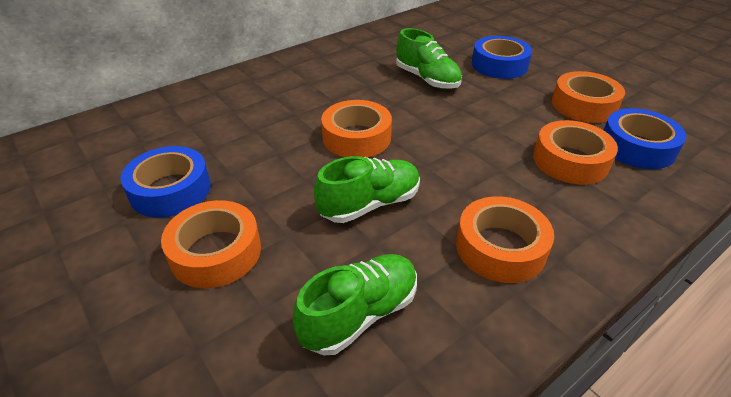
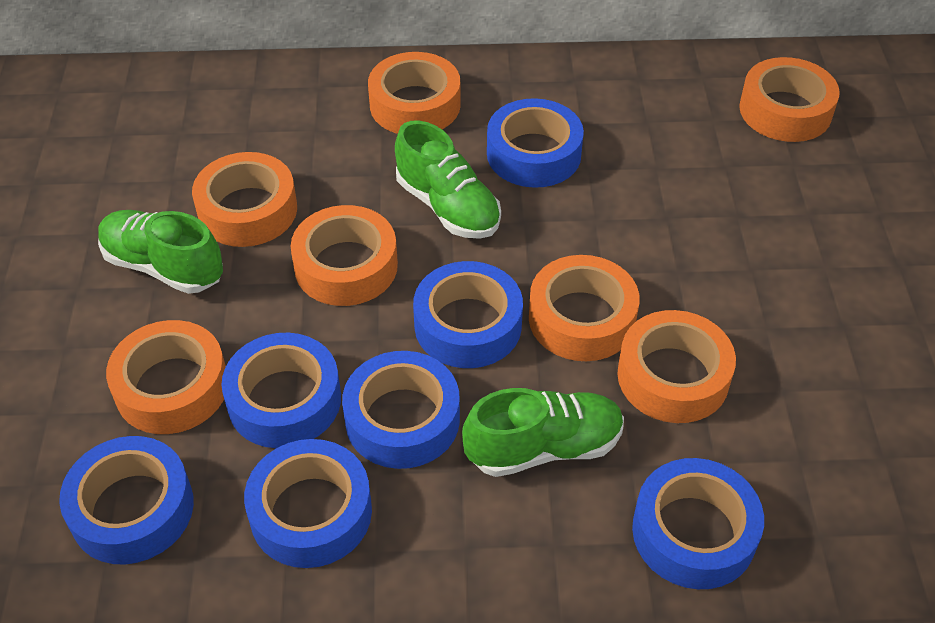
blue tape: [121,146,211,218] [472,36,532,79] [604,108,687,169] = 3 -> [59,436,194,565] [221,333,341,448] [244,439,372,568] [342,351,460,469] [413,261,523,368] [487,98,584,188] [632,458,764,589] = 7
orange tape: [161,200,261,288] [321,100,392,157] [456,196,554,283] [533,120,618,185] [552,71,625,123] = 5 -> [106,320,226,434] [192,152,297,247] [291,205,398,306] [368,52,461,134] [529,255,640,361] [617,310,736,423] [739,57,840,142] = 7

